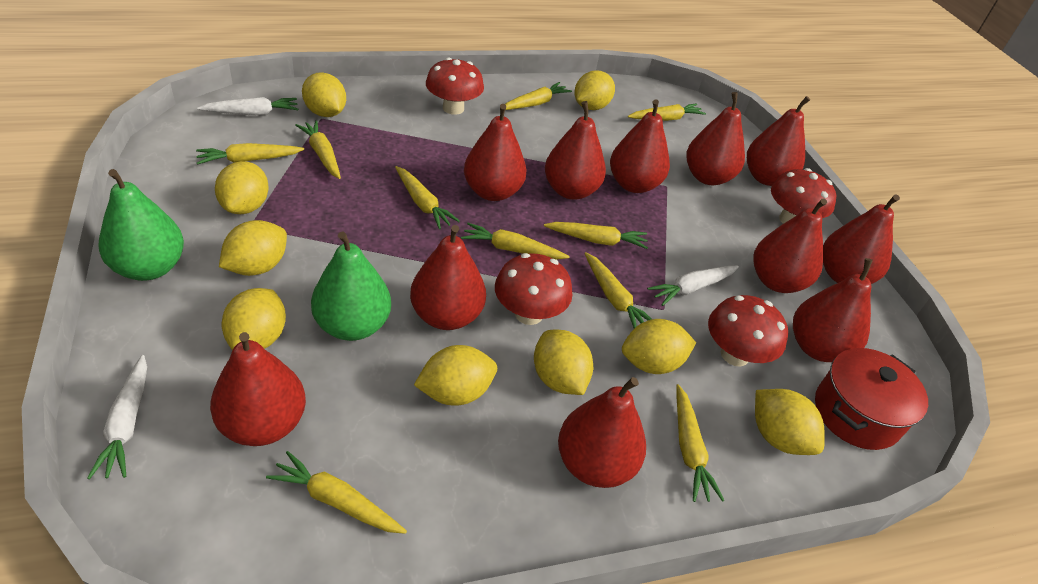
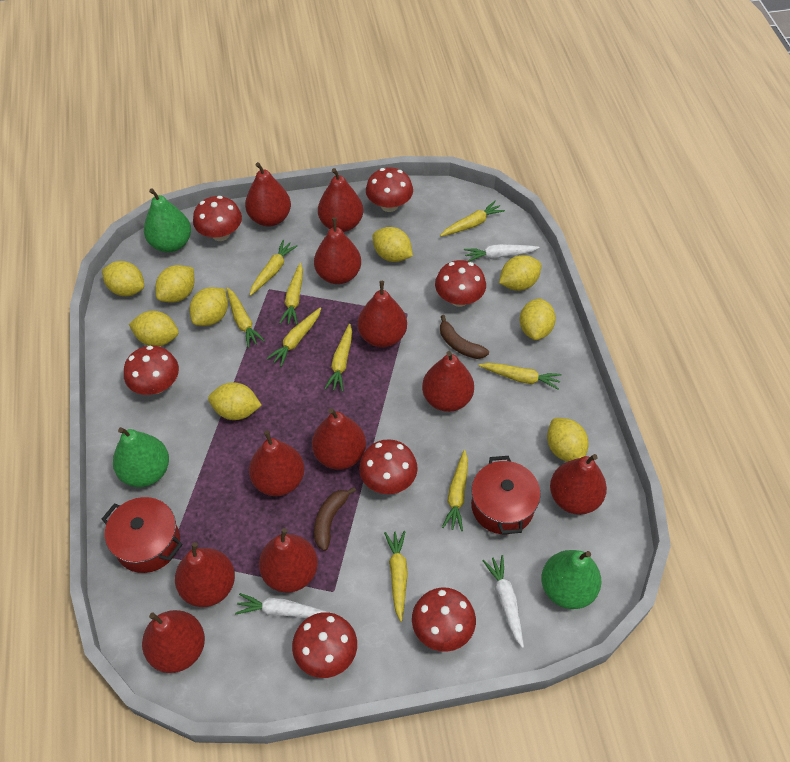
brown banana: none = 0 -> [314,487,356,551] [440,315,489,359] = 2
green pear: [98,169,184,281] [311,231,391,341] = 2 -> [113,427,169,487] [144,188,191,252] [541,550,601,609] = 3
red mushroom: [426,58,484,115] [495,253,573,325] [708,295,788,367] [771,168,837,224] = 4 -> [124,346,179,395] [193,196,242,241] [292,612,357,678] [359,439,418,494] [366,167,413,212] [412,587,476,652] [435,260,486,307] = 7
red pot: [815,348,928,450] = 1 -> [102,497,183,573] [471,456,541,534] = 2
yellow carrot: [196,143,304,165] [266,451,407,534] [295,120,341,179] [395,166,460,229] [461,223,570,260] [505,82,572,110] [544,222,648,249] [585,252,651,328] [628,103,706,121] [676,384,725,502] = 10 -> [226,287,265,348] [250,240,298,296] [266,307,321,367] [280,263,303,325] [324,324,352,392] [384,531,408,622] [440,201,505,237] [442,450,468,531] [479,363,562,390] = 9

